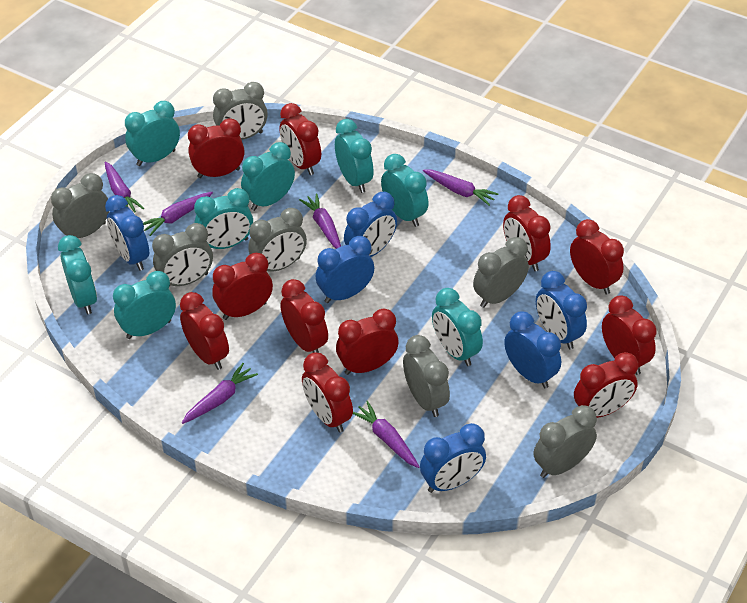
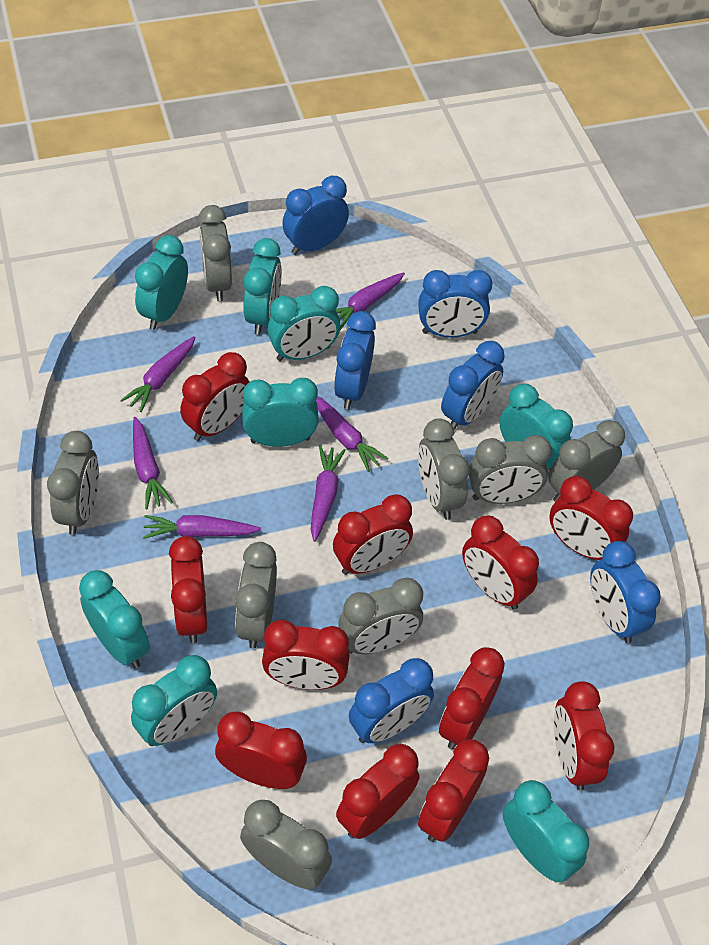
grey clock: [51,173,109,238] [152,223,213,286] [213,82,268,140] [248,208,307,272] [403,335,450,417] [473,237,529,308] [533,405,597,478] = 7 -> [47,431,99,535] [198,205,232,301] [235,542,277,649] [240,800,332,890] [338,578,423,654] [418,418,470,520] [469,435,552,504] [548,420,625,502] = 8

